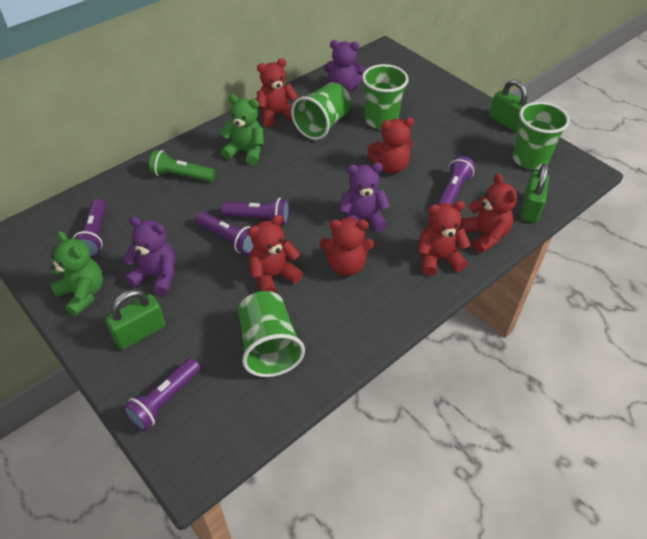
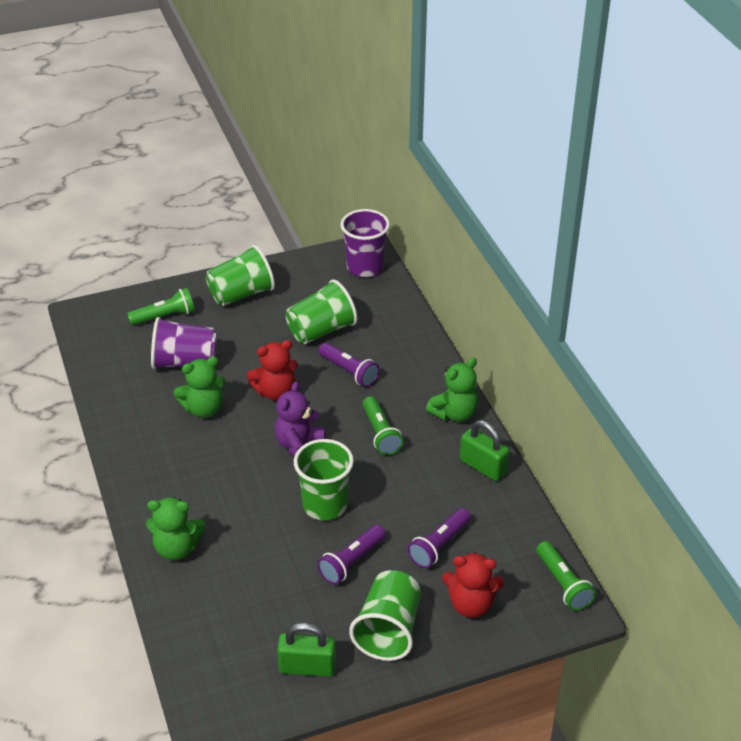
green flashlight: [149,150,215,182] = 1 -> [127,288,195,325] [363,396,403,455] [537,541,596,611] = 3
green padlock: [105,289,166,350] [489,80,528,133] [521,163,549,223] = 3 -> [277,622,336,677] [460,420,509,481] = 2
green teddy bear: [51,231,103,316] [220,94,264,165] = 2 -> [146,497,205,560] [173,357,226,418] [426,358,478,422] = 3
purple cup: none = 0 -> [151,317,217,369] [340,209,390,277] = 2
purple flashlight: [72,199,106,257] [123,358,201,431] [196,212,253,255] [221,198,289,225] [437,156,475,205] = 5 -> [317,525,386,585] [319,342,380,387] [408,508,471,568] = 3
purple teddy bear: [123,217,175,296] [324,40,366,93] [339,163,390,232] = 3 -> [275,381,325,457] = 1
red teddy bear: [248,215,303,293] [257,58,298,127] [320,218,374,276] [367,118,414,174] [418,201,471,276] [460,174,517,253] = 6 -> [247,340,298,401] [442,552,504,618] = 2

